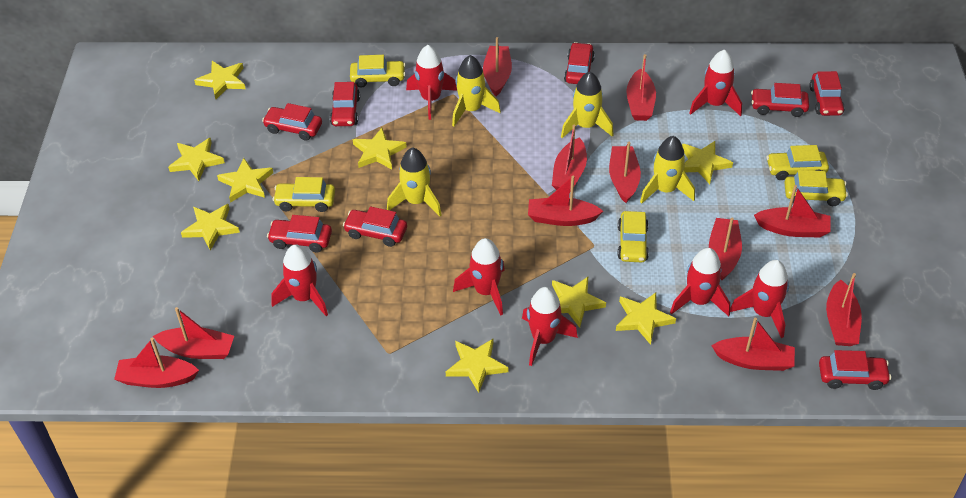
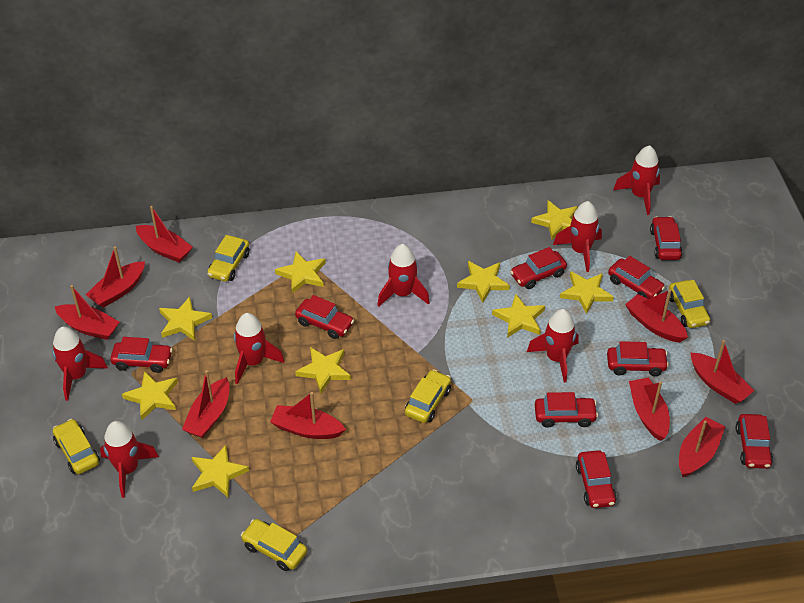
red boat: [114,338,199,388] [153,307,234,359] [483,37,512,96] [528,176,603,226] [552,125,587,193] [609,142,641,203] [626,54,656,121] [709,218,742,280] [711,318,795,371] [754,185,831,237] [826,273,862,346] = 11 -> [55,285,120,340] [86,246,145,308] [136,206,193,263] [182,370,230,438] [270,392,346,439] [625,289,688,343] [629,377,670,441] [679,417,725,477] [691,340,755,404] = 9
red car: [262,103,322,141] [267,215,332,253] [330,82,360,126] [343,206,407,247] [564,42,595,84] [751,83,809,117] [809,71,845,116] [819,350,891,390] = 8 -> [110,337,173,373] [295,295,354,339] [510,247,567,289] [535,392,598,428] [576,450,617,508] [607,341,669,376] [608,256,665,299] [650,216,683,260] [736,414,773,469] = 9
yellow rocket: [387,147,441,216] [452,55,501,126] [561,72,614,138] [640,136,695,204] = 4 -> none = 0

